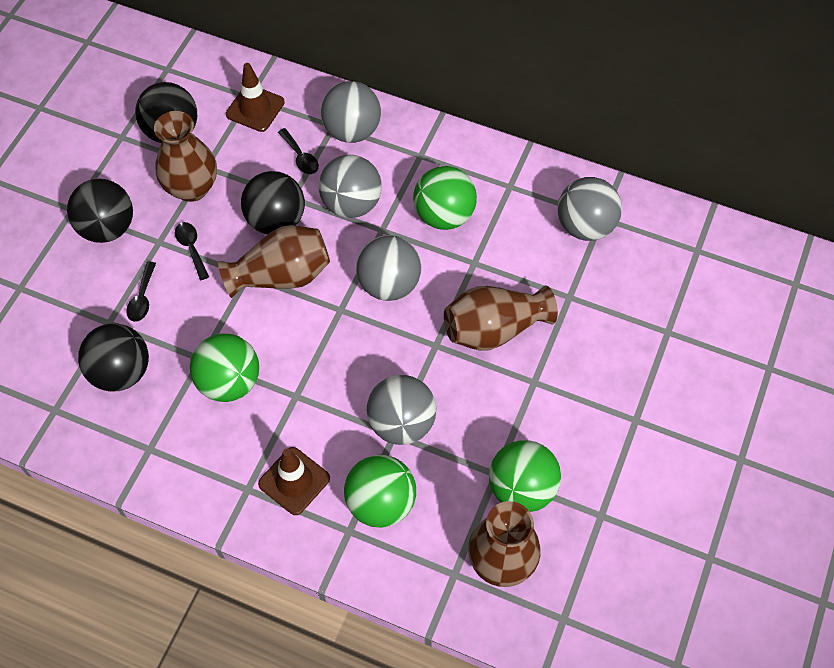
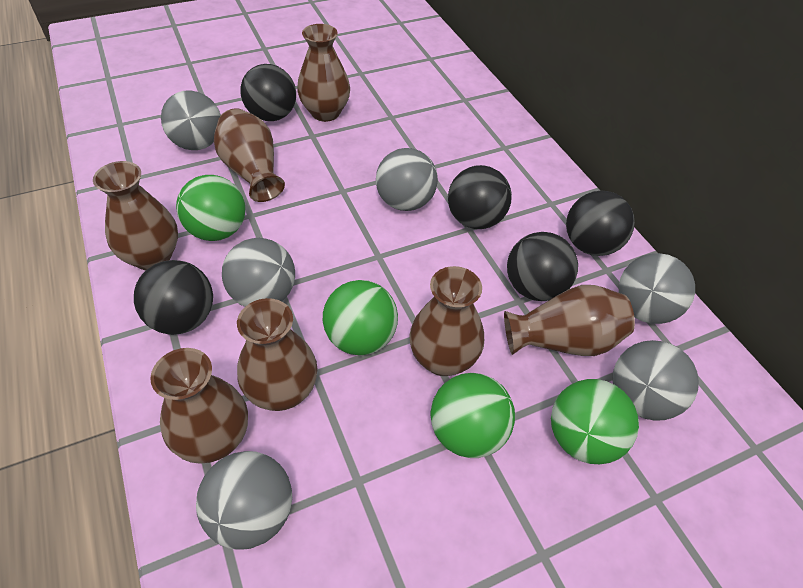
black ball: [67,179,133,243] [78,323,149,392] [135,82,197,143] [241,171,305,234] = 4 -> [134,260,213,335] [241,64,296,121] [448,165,512,229] [507,232,578,301] [566,191,635,256] = 5
black spoon: [126,262,156,322] [175,222,209,280] [278,128,319,174] = 3 -> none = 0
brown traffic cone: [226,63,285,132] [258,447,330,515] = 2 -> none = 0
brown vase: [154,111,217,202] [218,225,330,298] [444,285,558,351] [468,501,540,587] = 4 -> [93,161,178,270] [150,348,248,464] [214,108,285,202] [237,298,318,411] [297,24,350,122] [409,266,484,376] [504,285,635,356] = 7
grey ball: [319,155,382,218] [320,81,381,143] [356,235,421,301] [366,375,436,445] [558,177,622,241] = 5 -> [161,91,221,150] [196,451,292,550] [222,238,295,307] [376,148,438,211] [612,340,699,421] [619,253,695,324] = 6

